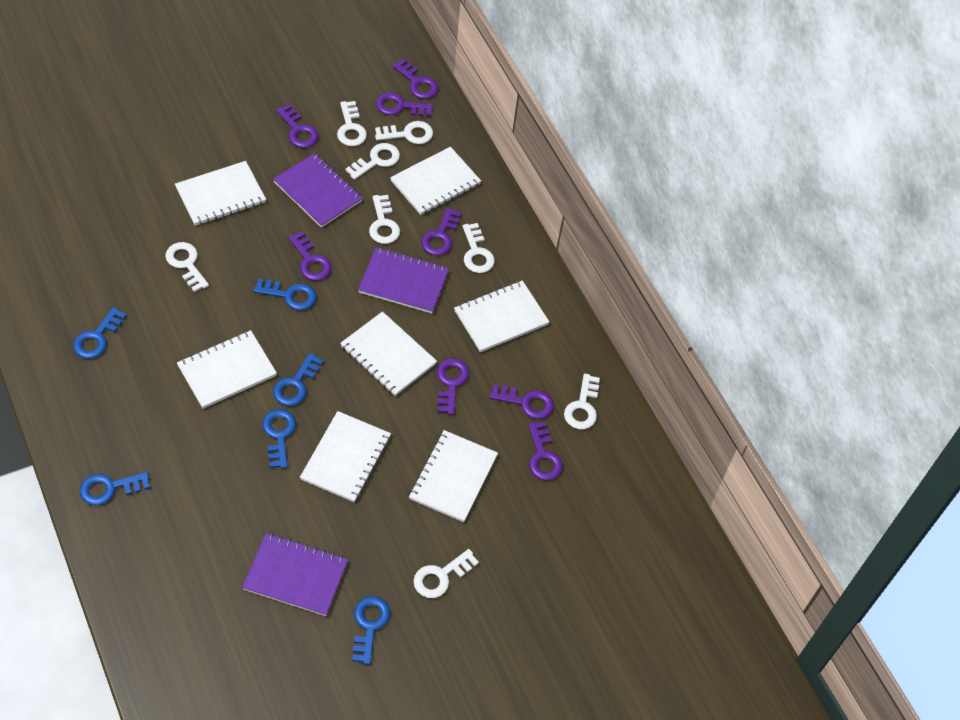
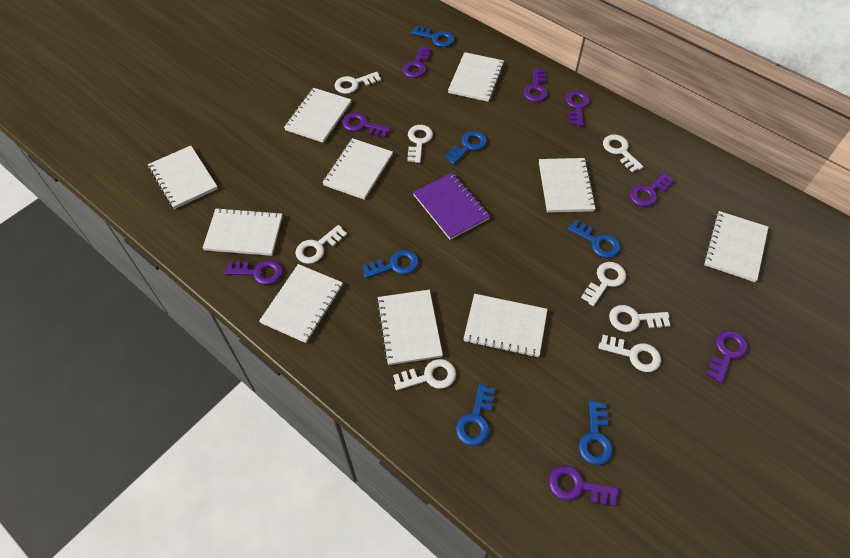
purple notebook: [242,533,348,616] [273,153,363,228] [358,247,449,313] = 3 -> [413,173,490,240] = 1
white notebook: [175,161,266,226] [177,330,277,409] [300,411,391,502] [340,311,437,396] [390,147,481,215] [409,430,498,522] [454,280,549,352] = 7 -> [148,146,218,209] [203,208,283,256] [259,264,343,343] [284,88,352,143] [322,138,393,200] [377,290,443,365] [448,52,504,102] [464,294,548,358] [539,158,596,213] [704,211,769,282] = 10

